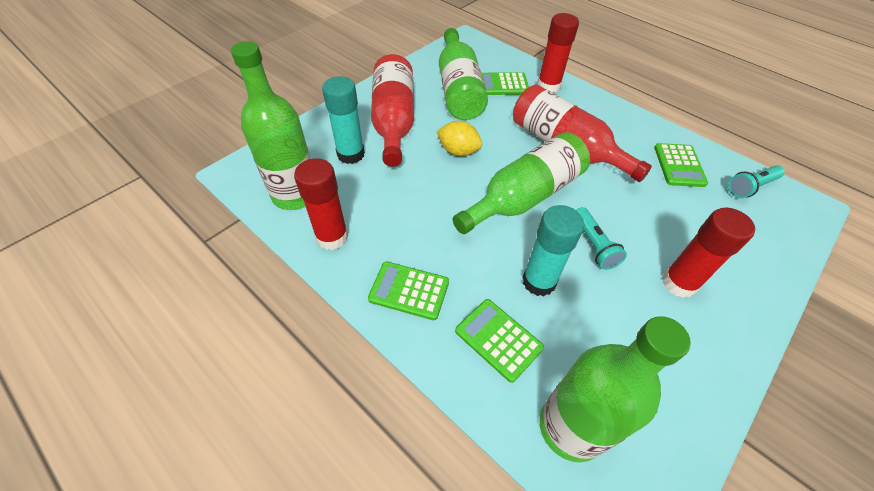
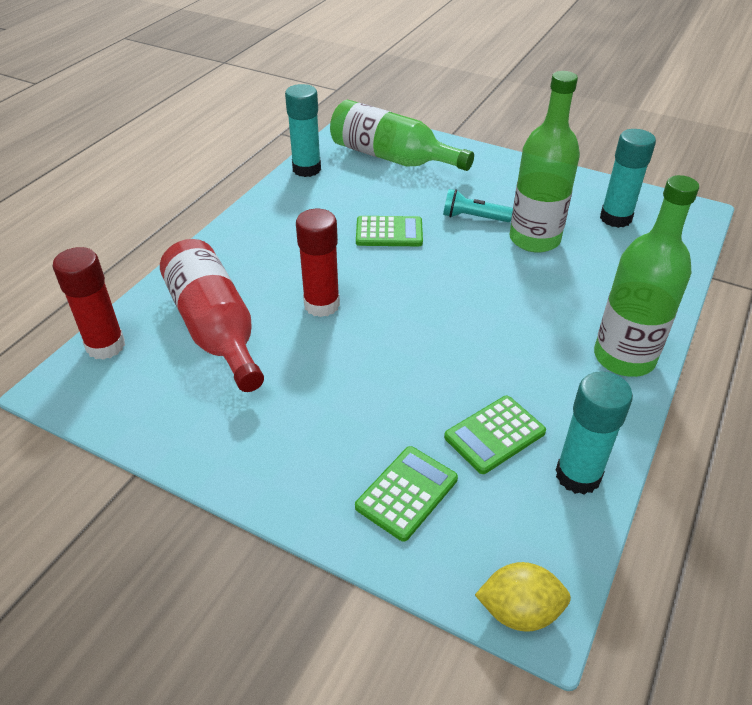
green bottle: [231,41,311,210] [439,28,488,120] [453,132,590,234] [539,316,691,462] = 4 -> [330,100,474,171] [509,71,580,253] [594,175,699,377] = 3
green calculator: [368,262,449,320] [455,299,544,383] [481,72,529,95] [654,143,708,187] = 4 -> [355,446,458,542] [356,216,423,246] [444,396,546,474] = 3
red bottle: [371,54,414,167] [513,84,652,182] = 2 -> [160,239,264,392] = 1
red glue stick: [294,158,348,250] [537,13,579,93] [662,207,755,298] = 3 -> [53,247,125,360] [296,209,340,317] = 2
turquoise flashlight: [576,207,627,270] [728,165,785,198] = 2 -> [443,189,513,222] = 1
turquoise glue stick: [322,76,365,164] [522,205,584,296] = 2 -> [285,84,321,177] [556,371,633,494] [600,129,656,228] = 3

